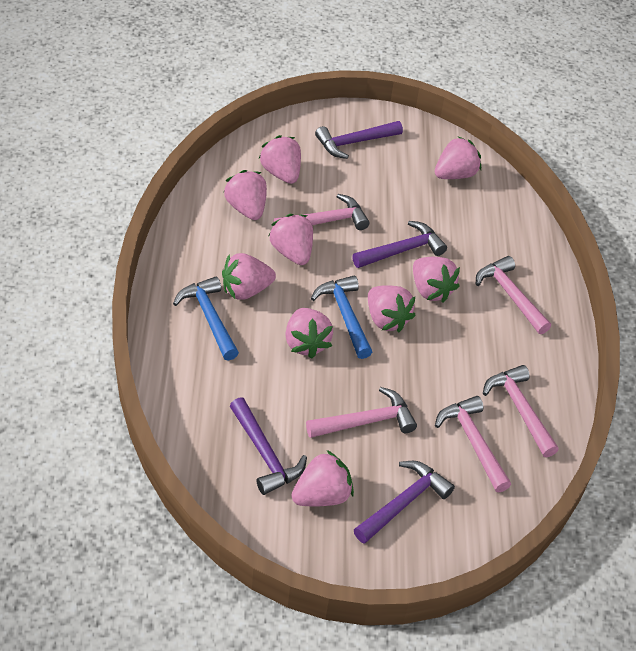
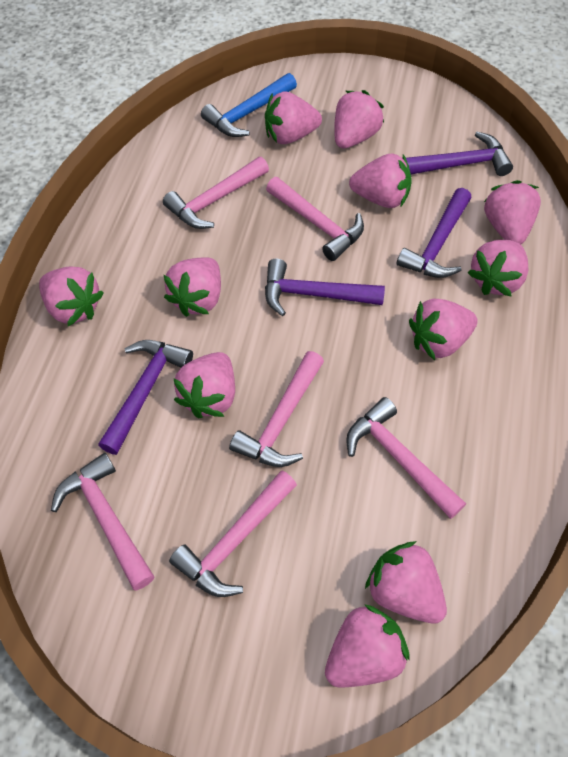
blue hammer: [173,276,239,361] [311,275,372,359] = 2 -> [201,73,297,137] = 1
pink hammer: [274,194,369,230] [306,387,417,438] [435,396,511,492] [476,256,551,334] [483,365,559,457] = 5 -> [51,453,154,590] [163,157,269,229] [169,470,297,597] [229,351,324,467] [266,177,364,261] [346,397,466,519] = 6
pink strawberry: [222,253,276,300] [223,170,267,220] [259,135,301,184] [269,214,313,265] [285,308,333,359] [291,450,354,506] [368,285,416,332] [413,257,460,302] [435,136,481,179] = 9 -> [39,266,104,326] [164,257,221,317] [173,352,235,418] [265,91,322,144] [325,604,409,687] [334,90,384,148] [349,154,412,208] [365,541,447,624] [409,298,478,360] [467,240,528,296] [484,180,541,244] = 11

